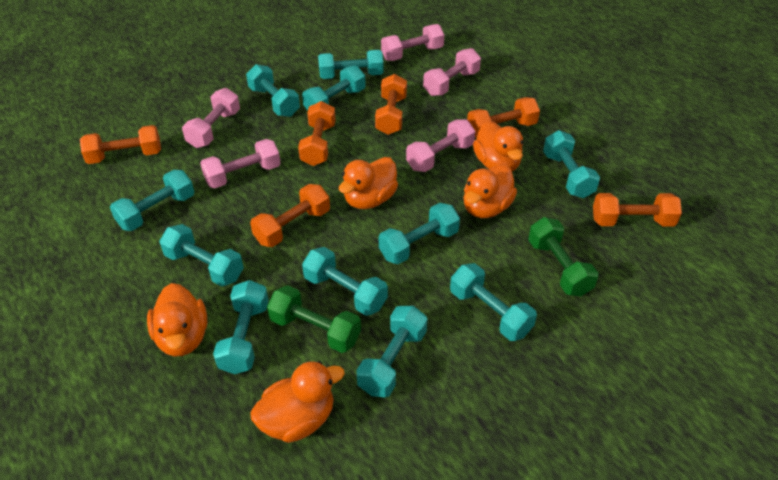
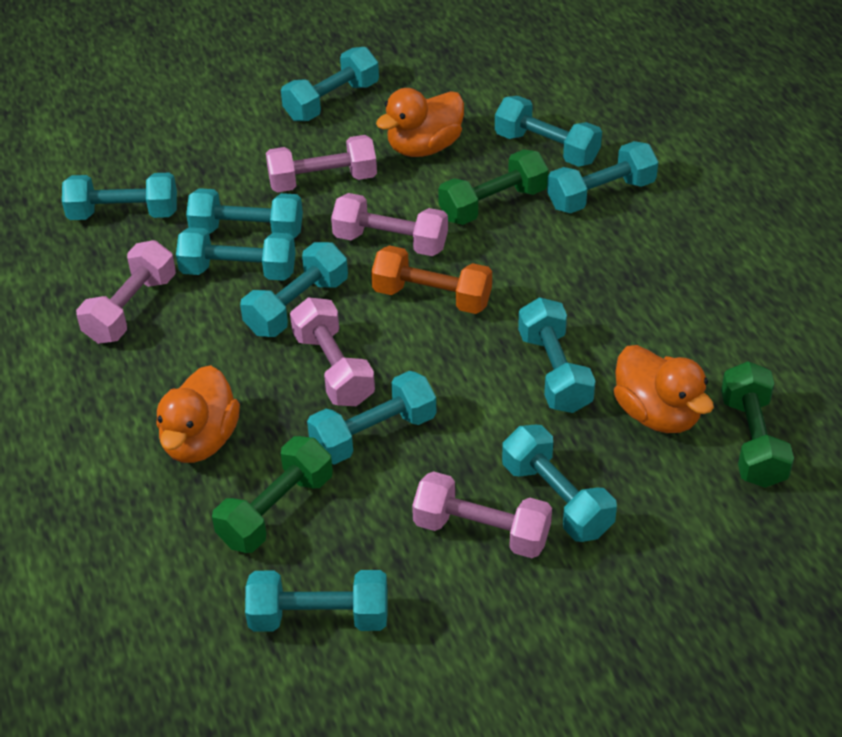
green dumbbell: [267,285,361,353] [528,217,598,296] = 2 -> [212,436,333,553] [438,149,549,225] [721,361,794,488] = 3
orange duck: [147,283,207,357] [250,361,345,443] [338,157,398,209] [463,164,517,218] [473,121,523,171] = 5 -> [157,365,240,463] [376,88,464,157] [614,345,714,433] = 3
orange dumbbell: [80,125,161,164] [250,184,330,247] [298,101,336,166] [375,74,407,135] [467,97,540,138] [593,193,682,227] = 6 -> [371,245,492,314] = 1

